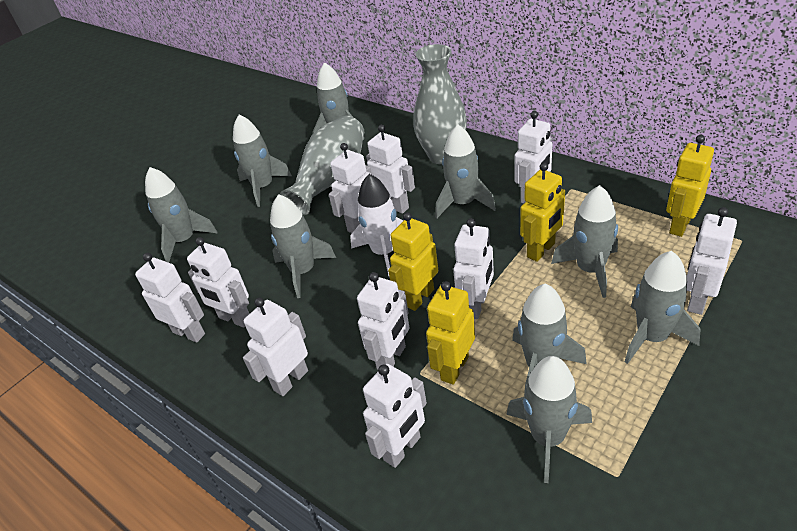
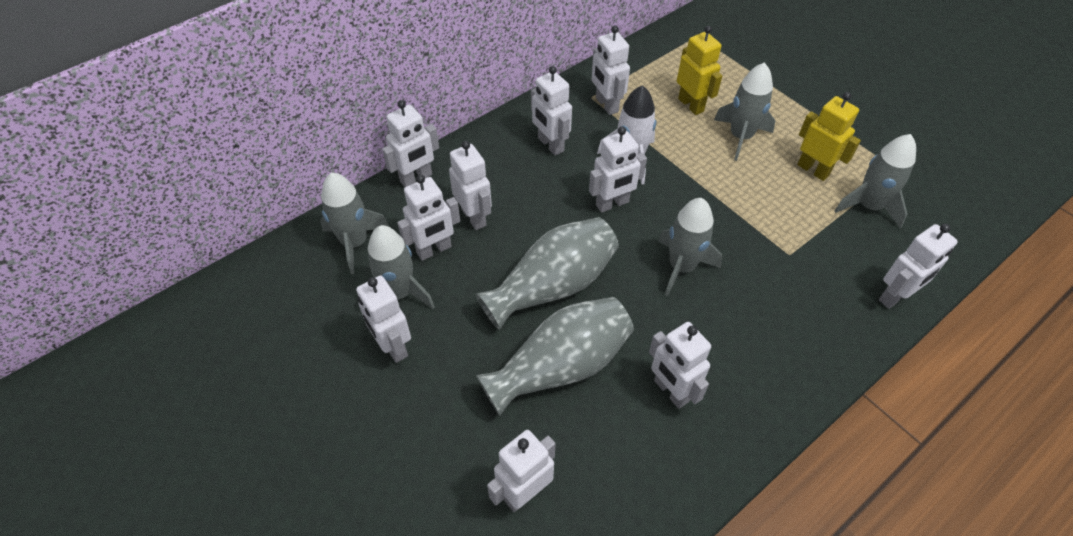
grey rocket: [145,167,217,263] [233,115,292,207] [270,194,336,298] [313,62,364,140] [435,124,496,218] [506,356,592,483] [512,284,587,396] [551,185,618,298] [625,251,700,364] = 9 -> [320,172,389,274] [368,225,435,309] [658,198,722,296] [714,63,775,161] [834,134,916,228] = 5
yellow robot: [388,212,438,311] [426,281,475,385] [520,163,565,262] [666,135,714,237] = 4 -> [677,26,722,115] [797,92,861,181] = 2

